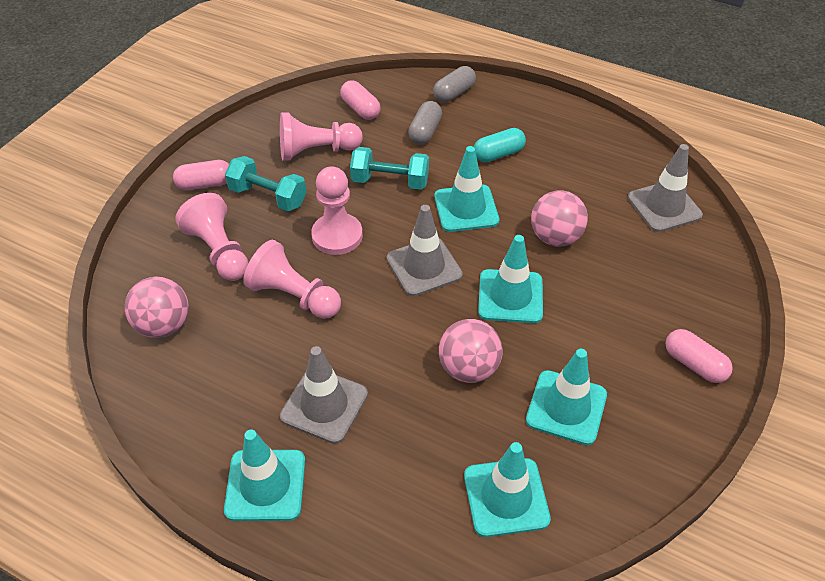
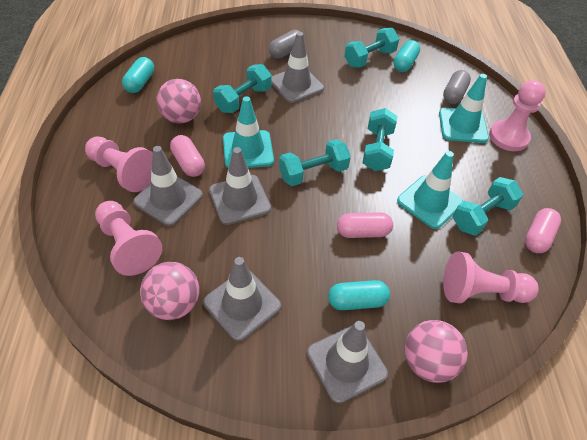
grey traffic cone: [280,346,368,444] [387,205,463,296] [628,144,703,232] = 3 -> [133,146,203,226] [203,257,281,341] [209,147,271,225] [271,32,324,103] [307,321,388,403] = 5
turquoise capsule: [474,128,526,162] = 1 -> [122,57,154,93] [328,280,390,310] [393,40,420,72] = 3
turquoise dumbbell: [225,156,307,211] [350,147,429,190] = 2 -> [213,64,272,113] [279,139,351,186] [344,28,399,68] [362,108,397,171] [453,177,523,236] = 5
turquoise traffic cone: [224,430,305,521] [434,146,499,232] [464,442,551,537] [478,235,543,323] [526,349,607,445] = 5 -> [223,96,274,168] [397,151,463,229] [439,74,489,143] = 3

